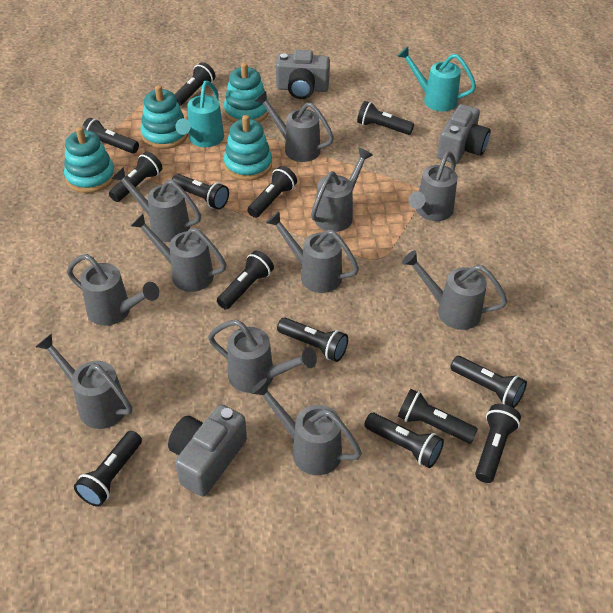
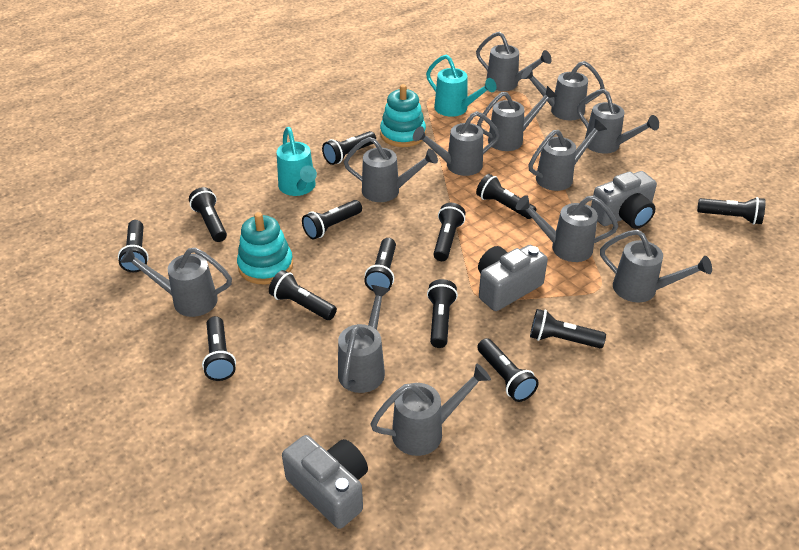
grey watering can: [35,333,132,429] [67,254,159,326] [112,167,201,242] [131,214,226,292] [208,320,317,393] [251,378,362,475] [255,91,334,162] [266,211,359,293] [311,148,373,232] [402,250,508,330] [408,151,458,221] = 11 -> [120,247,232,317] [338,285,390,393] [344,137,438,202] [370,363,491,456] [413,111,500,176] [476,32,552,91] [477,86,557,151] [516,195,618,262] [521,61,605,120] [528,119,607,191] [577,89,659,154] [600,229,712,303] = 12
turquoise stacking toy: [64,127,115,193] [140,85,188,149] [224,63,269,123] [224,115,272,180] = 4 -> [237,212,293,284] [380,84,426,147] = 2

